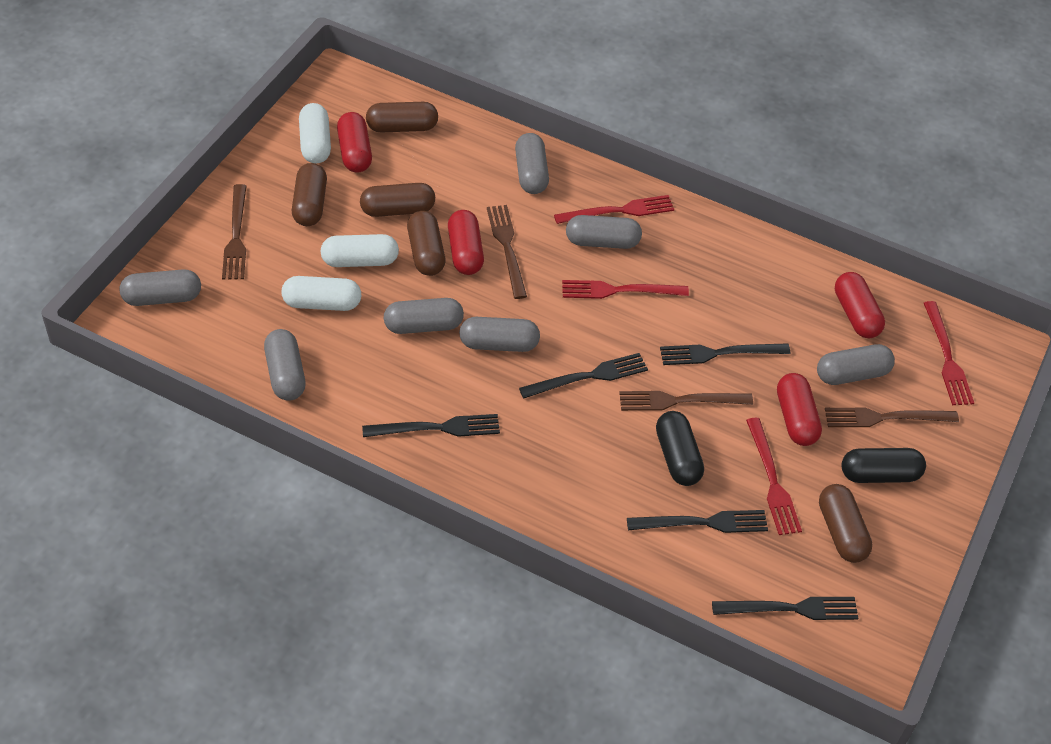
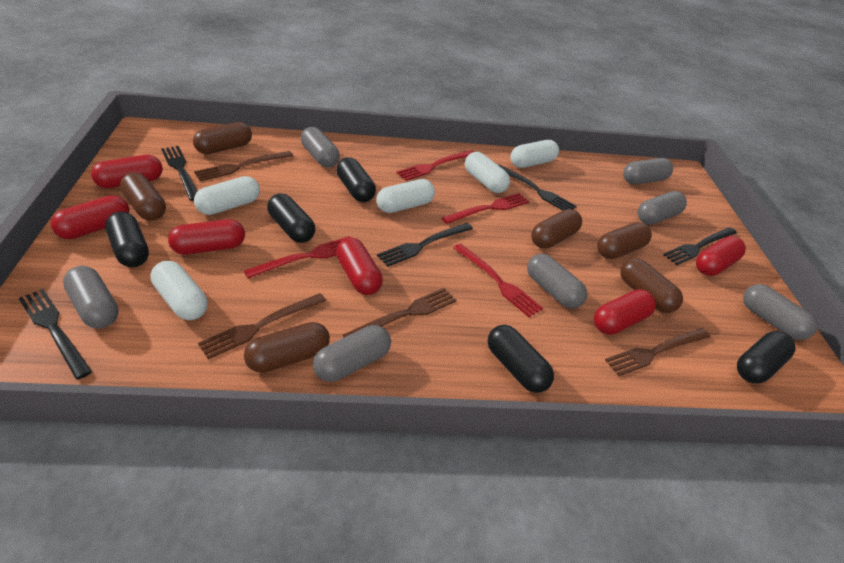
black capsule: [656,411,704,486] [841,448,926,483] = 2 -> [105,211,149,267] [267,194,315,243] [336,157,376,202] [488,325,554,393] [737,331,796,383] = 5
brown capsule: [292,163,327,226] [360,183,435,217] [366,102,438,132] [407,211,446,276] [819,484,872,563] = 5 -> [120,172,166,221] [193,122,252,154] [244,322,330,373] [531,209,582,249] [597,222,652,259] [620,258,683,313] = 6
red capsule: [337,112,372,172] [448,210,484,275] [777,373,822,446] [835,272,885,338] = 4 -> [51,195,129,239] [91,155,163,188] [168,219,245,255] [336,238,383,295] [594,289,656,335] [696,236,746,276] = 6
white capsule: [282,276,361,311] [299,103,331,163] [321,234,399,267] = 3 -> [150,261,208,320] [194,176,260,215] [377,179,435,213] [465,152,510,193] [510,140,559,168] = 5

